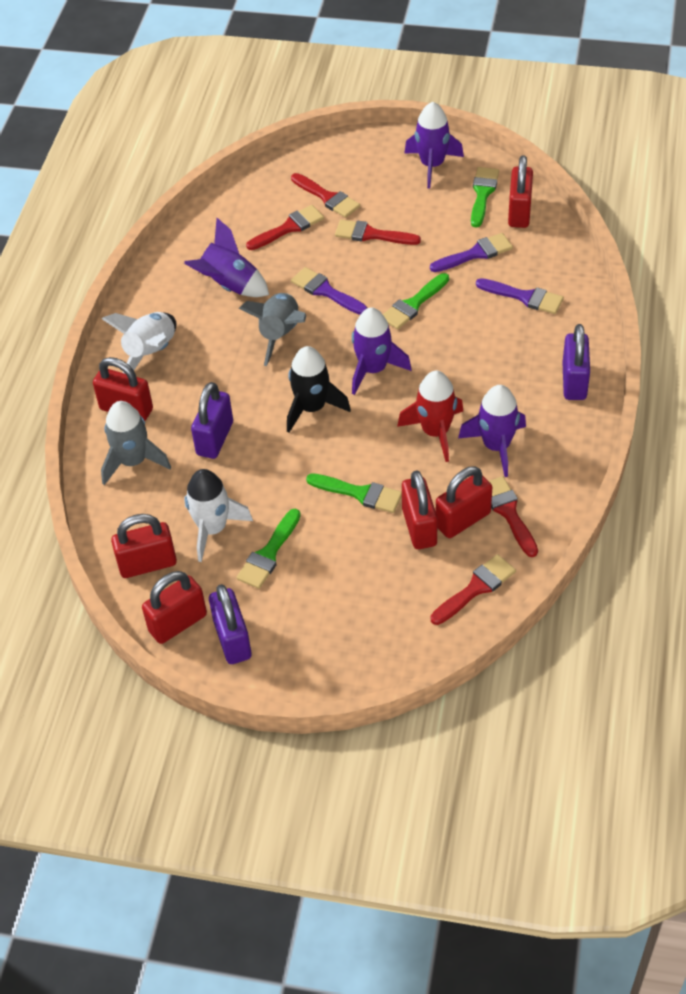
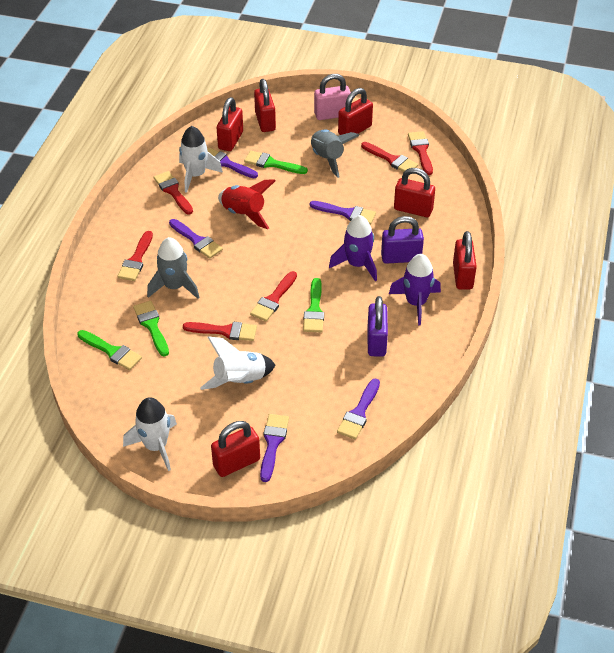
black rocket: [287,346,351,432] = 1 -> none = 0
pink padlock: none = 0 -> [314,74,351,120] = 1
purple brush: [291,267,368,315] [430,233,513,272] [476,278,564,314] = 3 -> [169,219,223,259] [207,148,258,178] [260,414,289,482] [310,201,376,225] [337,378,380,439] = 5
purple padlock: [191,382,233,459] [209,584,252,664] [562,324,590,400] = 3 -> [368,296,388,357] [381,216,424,264] = 2
purple rocket: [184,218,269,297] [352,307,411,395] [404,102,464,188] [458,385,526,477] = 4 -> [329,215,377,281] [389,254,441,325] = 2
red brush: [246,205,324,250] [291,173,360,218] [335,220,421,245] [431,554,516,625] [489,476,538,557] = 5 -> [117,231,153,281] [154,171,193,215] [183,322,257,341] [250,271,297,321] [361,142,418,172] [408,131,433,175] = 6
white rocket: [102,312,176,373] [184,469,253,562] = 2 -> [123,397,177,471] [179,126,223,193] [200,336,275,390] = 3

